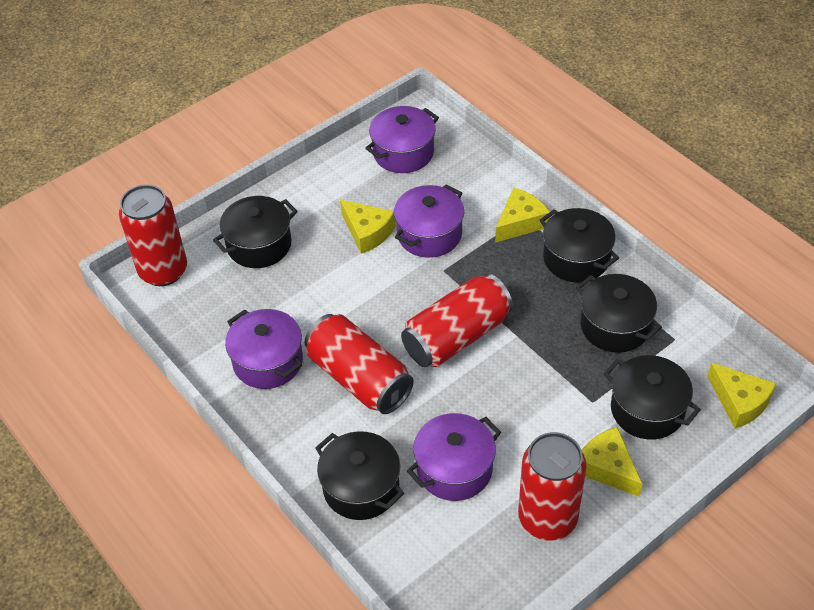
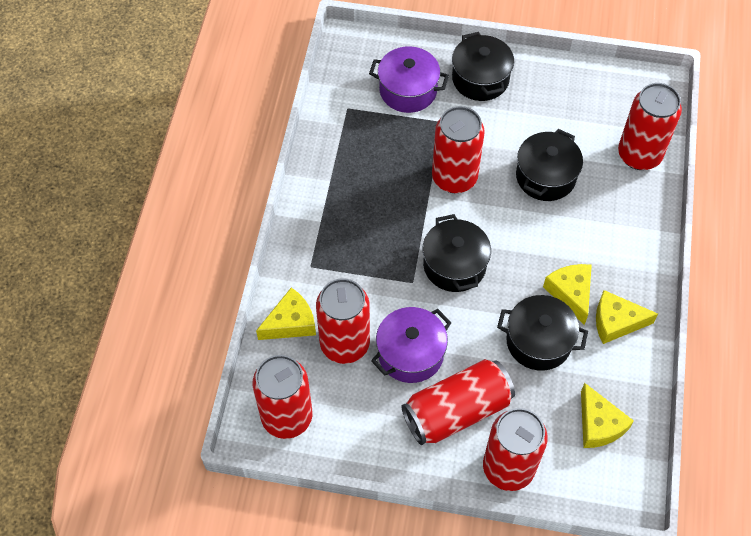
black pot: [213,196,298,268] [315,431,404,520] [540,208,619,283] [576,274,662,353] [604,355,701,440] = 5 -> [422,214,491,292] [452,32,514,101] [497,295,588,371] [516,129,583,201] = 4
purple pot: [225,309,303,389] [365,106,439,173] [394,184,464,258] [407,413,501,501] = 4 -> [369,46,449,113] [371,307,452,383] = 2
red can: [119,185,187,286] [305,314,414,414] [401,274,513,367] [518,432,587,540] = 4 -> [252,355,312,439] [316,279,370,364] [401,359,515,445] [432,106,485,193] [483,408,548,491] [618,83,682,170] = 6

